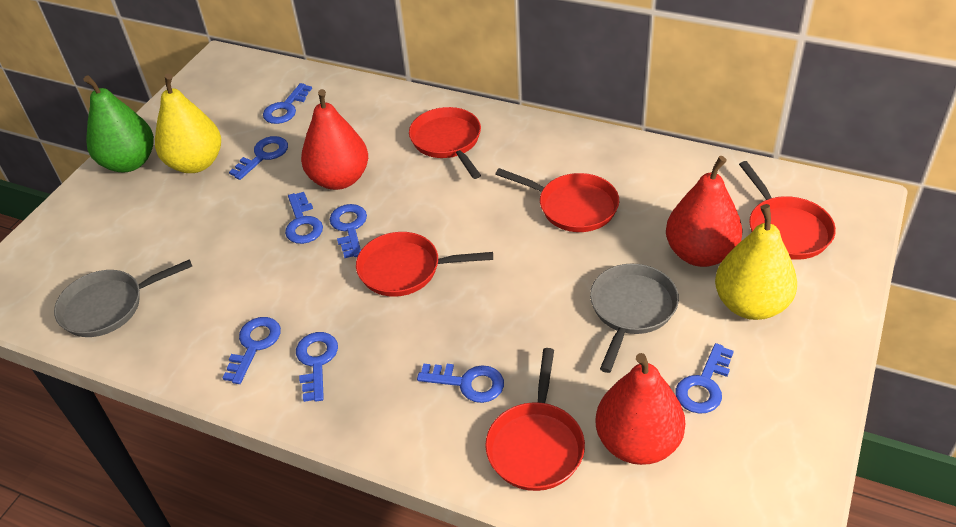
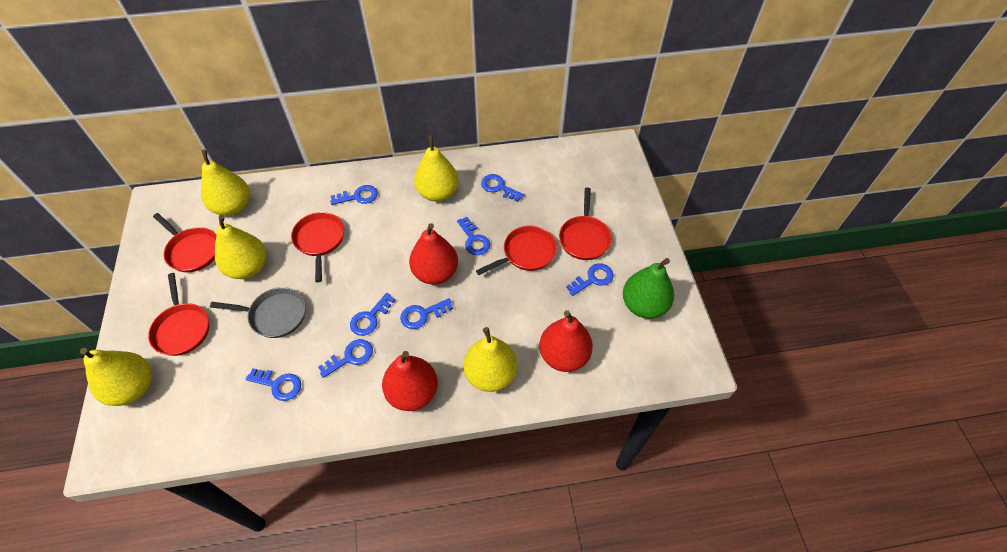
grey pan: [54,259,192,337] [590,264,679,373] = 2 -> [210,287,306,338] = 1
yellow pear: [155,74,221,173] [715,204,797,320] = 2 -> [80,348,152,406] [201,149,250,216] [215,215,266,279] [414,135,459,202] [464,327,517,392] = 5

